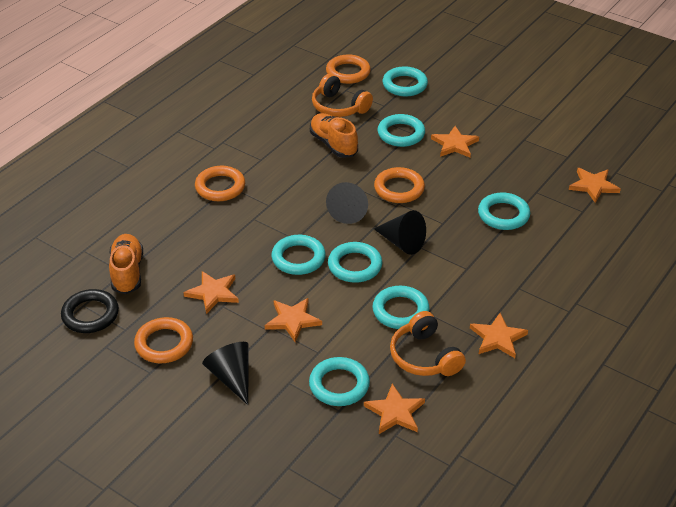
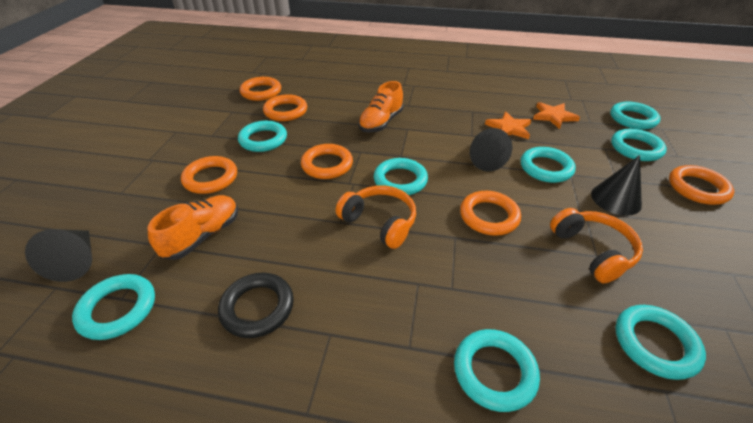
orange ring: [134,317,193,363] [195,166,245,201] [326,54,371,84] [374,167,425,203] = 4 -> [181,156,237,194] [240,77,281,101] [263,94,307,121] [301,144,353,179] [460,191,521,236] [669,165,734,205] = 6
orange star: [183,271,239,314] [265,298,322,342] [364,384,425,434] [431,126,479,158] [470,313,528,358] [569,168,621,203] = 6 -> [485,111,531,139] [533,102,580,129] = 2
turquoise ring: [271,235,326,275] [309,357,370,406] [328,242,382,283] [373,286,429,329] [377,114,425,147] [383,66,428,96] [478,192,530,230] = 7 -> [72,274,155,340] [238,121,287,152] [374,158,428,195] [454,329,540,412] [521,147,576,183] [610,101,660,130] [611,129,667,161] [615,305,706,380] = 8

